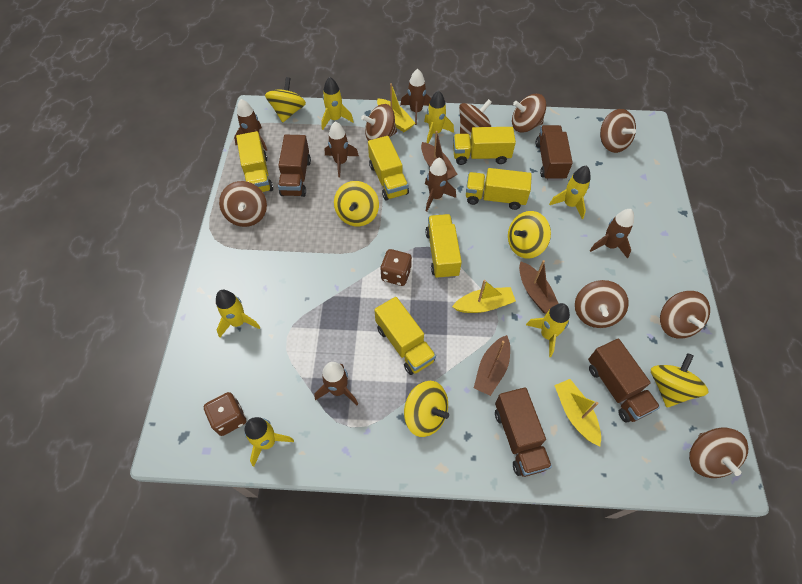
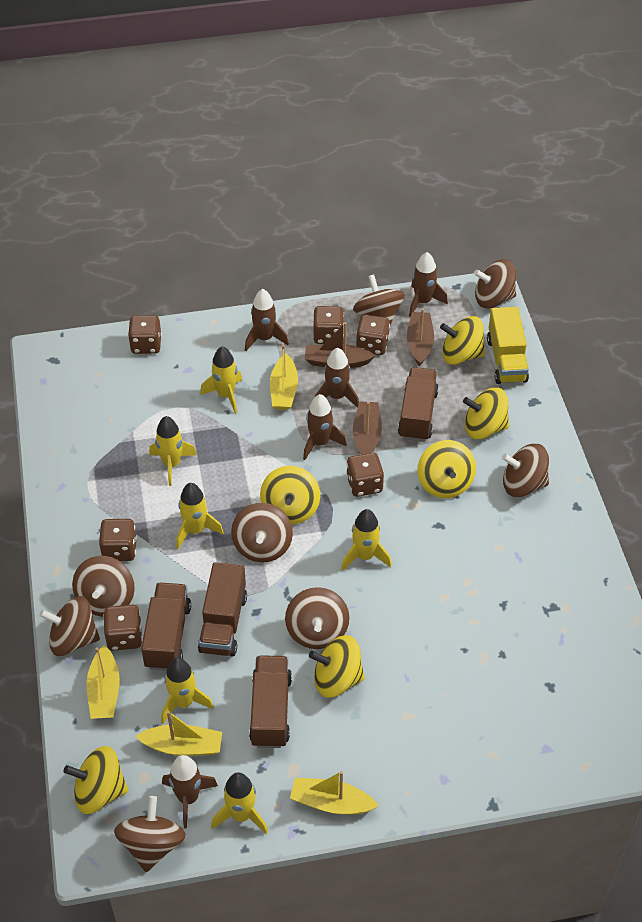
brown dice: [204,392,246,436] [380,249,412,286] = 2 -> [99,519,137,561] [103,605,142,651] [128,315,162,354] [313,306,344,344] [346,452,384,497] [356,315,390,355] = 6
brown rocket: [234,99,267,151] [315,362,358,405] [325,121,359,178] [400,69,431,125] [425,157,456,211] [590,209,634,259] = 6 -> [162,755,218,828] [245,289,289,351] [303,394,347,460] [315,347,359,408] [409,252,448,317] = 5
yellow boat: [377,83,415,132] [452,280,516,313] [554,379,601,446] = 3 -> [86,645,120,719] [136,711,222,756] [270,345,298,410] [290,771,379,815] = 4
yellow spinning top: [265,77,306,122] [334,181,379,226] [404,381,449,437] [508,211,551,259] [651,353,708,407] = 5 -> [64,746,128,814] [260,466,320,525] [309,635,365,698] [417,440,476,498] [440,316,485,365] [463,388,509,439] = 6
yellow truck: [236,131,273,192] [368,136,409,201] [374,297,436,375] [425,214,462,279] [453,127,516,165] [466,168,532,210] = 6 -> [487,307,529,384] = 1

